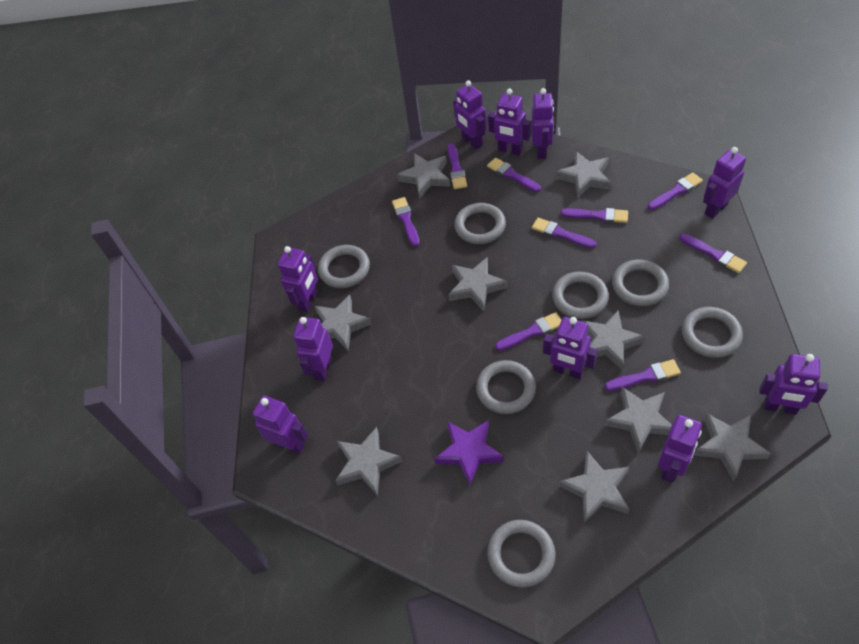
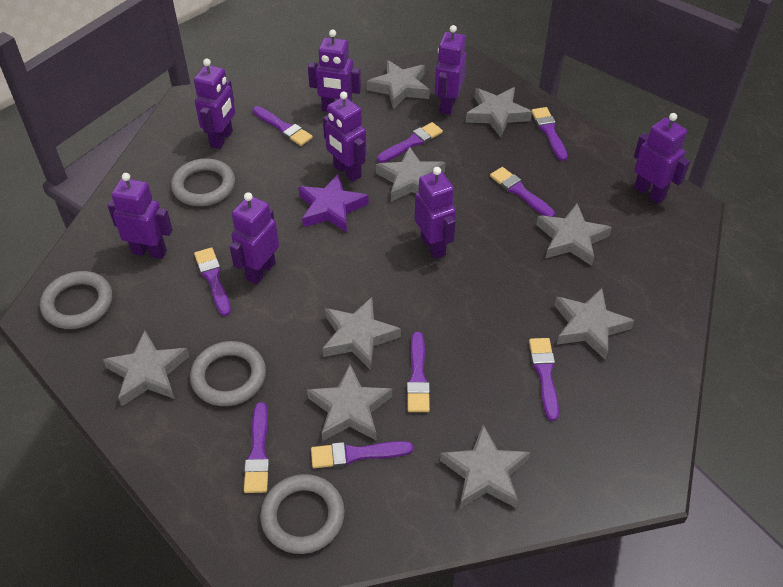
grey ring: [318,245,370,288] [454,203,506,244] [476,360,536,414] [487,520,555,588] [552,272,609,319] [612,260,669,306] [682,307,743,358] = 7 -> [40,271,112,329] [171,158,235,206] [190,341,266,406] [260,474,345,554] = 4
purple robot: [252,396,308,454] [278,246,318,312] [293,317,333,381] [453,80,486,150] [488,89,531,156] [532,88,554,159] [543,317,597,379] [658,415,702,483] [703,147,746,219] [760,354,828,415] = 10 -> [108,173,173,259] [194,59,235,149] [230,192,279,285] [308,30,361,112] [323,91,367,182] [415,167,456,259] [435,25,466,115] [634,113,690,204] = 8

